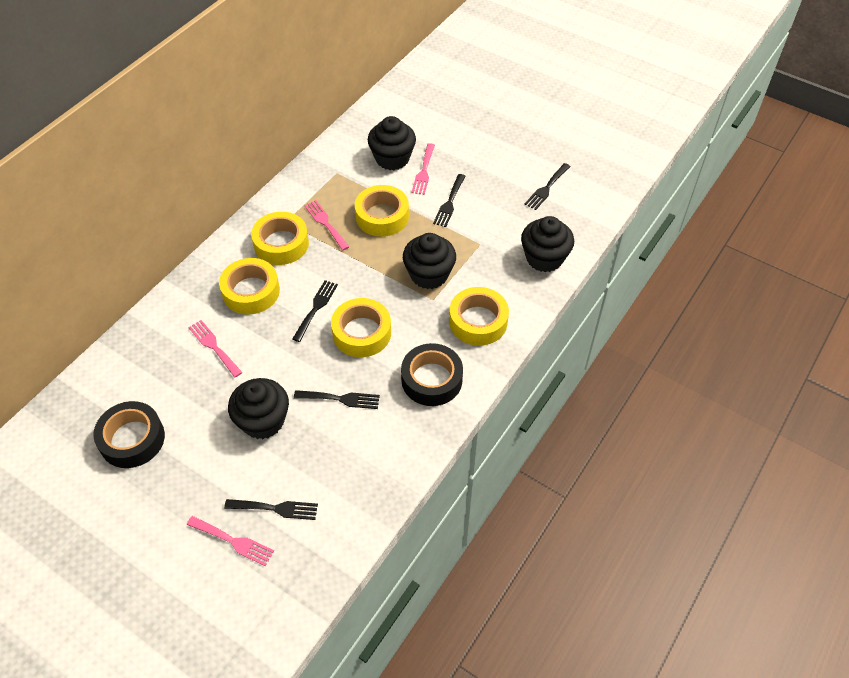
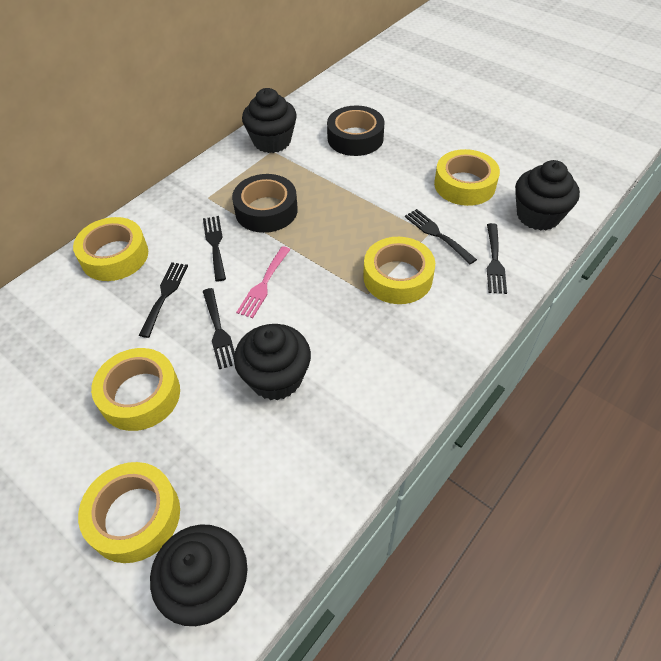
pink fork: [187,516,274,566] [188,320,242,378] [304,200,349,250] [412,143,435,195] = 4 -> [236,246,291,318] = 1

